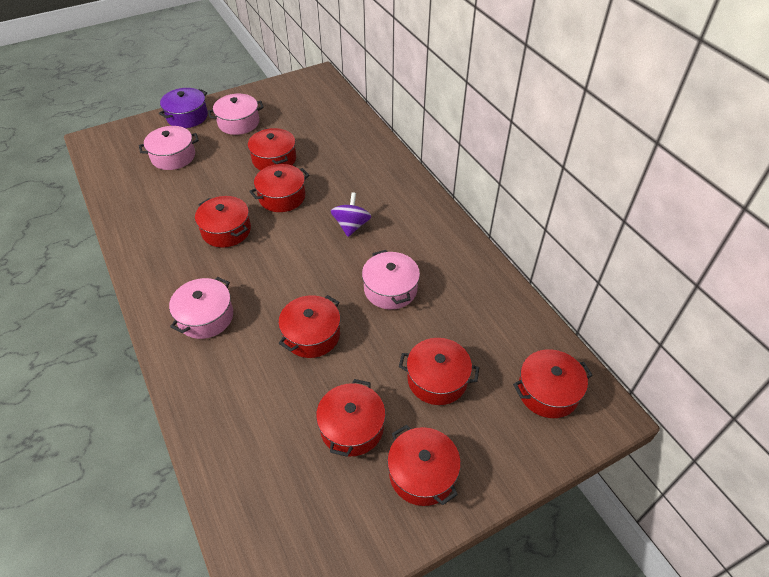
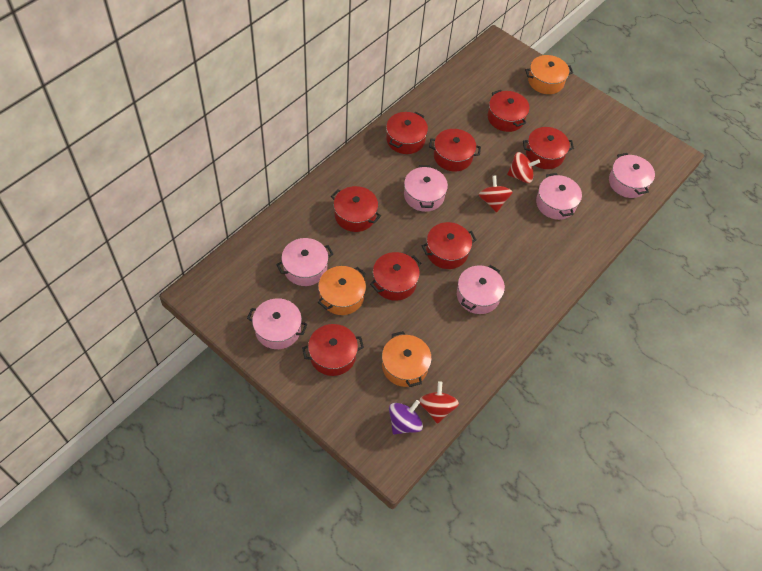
orange pot: none = 0 -> [318,266,366,315] [382,331,432,387] [525,55,573,94] = 3
pink pot: [139,126,199,170] [169,277,233,339] [208,94,264,135] [362,250,420,309] = 4 -> [247,298,307,349] [276,238,333,286] [404,165,448,212] [457,265,505,314] [536,173,582,220] [609,153,655,198] = 6
purple pot: [159,88,208,128] = 1 -> none = 0
red spinning top: none = 0 -> [419,381,459,424] [478,175,513,212] [507,152,540,183] = 3

